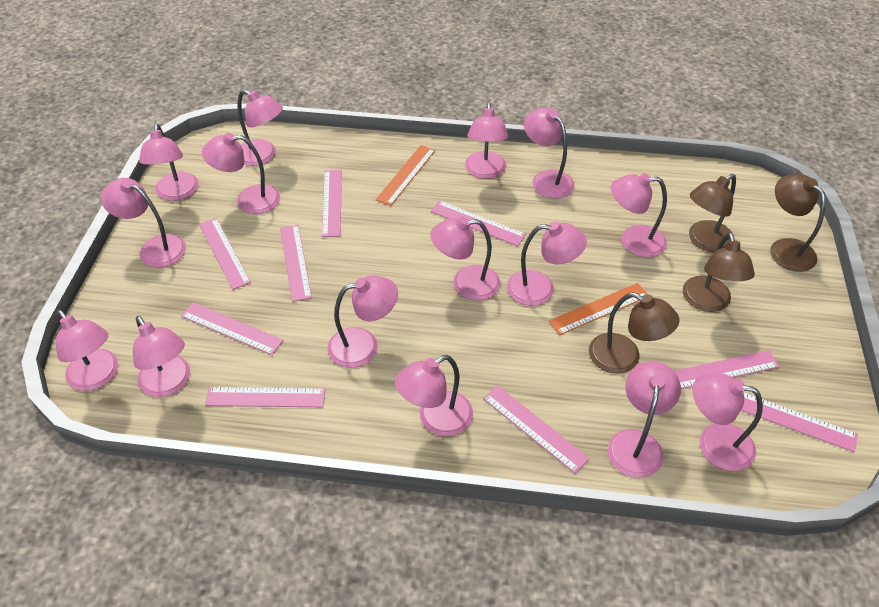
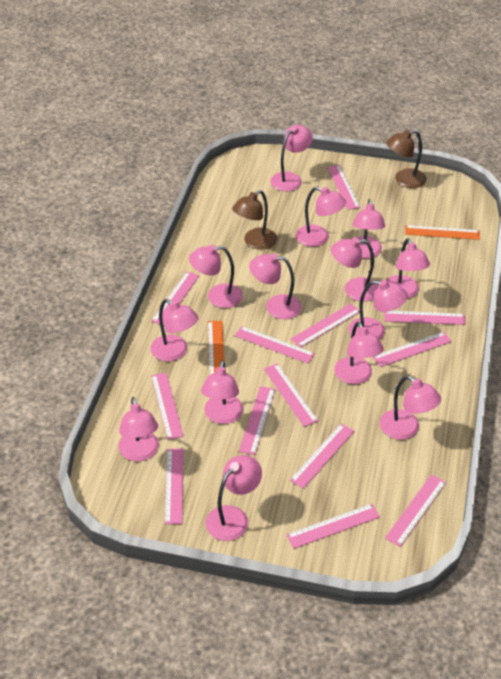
brown lamp: [589,293,679,374] [683,232,755,312] [689,174,736,252] [770,174,826,272] = 4 -> [232,190,277,250] [386,130,427,188] = 2
pink lamp: [56,310,118,391] [101,178,186,267] [133,316,190,397] [139,124,199,201] [202,133,280,214] [238,90,283,166] [328,275,398,368] [395,355,473,436] [431,217,500,300] [465,103,509,179] [507,222,587,306] [524,108,575,199] [608,361,681,478] [611,173,667,257] [692,373,763,471] = 15 -> [119,397,159,461] [150,299,199,361] [189,245,243,308] [201,360,243,424] [206,455,262,541] [249,253,302,319] [270,125,313,191] [295,187,346,247] [331,237,379,302] [335,321,384,384] [348,280,408,340] [353,199,385,259] [380,375,441,440] [386,238,430,299] = 14
pink ruler: [181,302,283,355] [199,218,251,290] [205,387,326,407] [280,225,312,302] [322,170,342,237] [431,200,526,246] [483,386,590,473] [674,350,779,389] [741,392,858,452] = 9 -> [151,272,199,326] [151,373,184,440] [164,448,184,524] [235,326,315,363] [239,386,276,455] [264,363,318,427] [286,504,380,549] [290,424,354,489] [291,303,360,348] [327,165,361,210] [373,332,451,367] [384,311,466,325] [385,475,446,547] = 13

